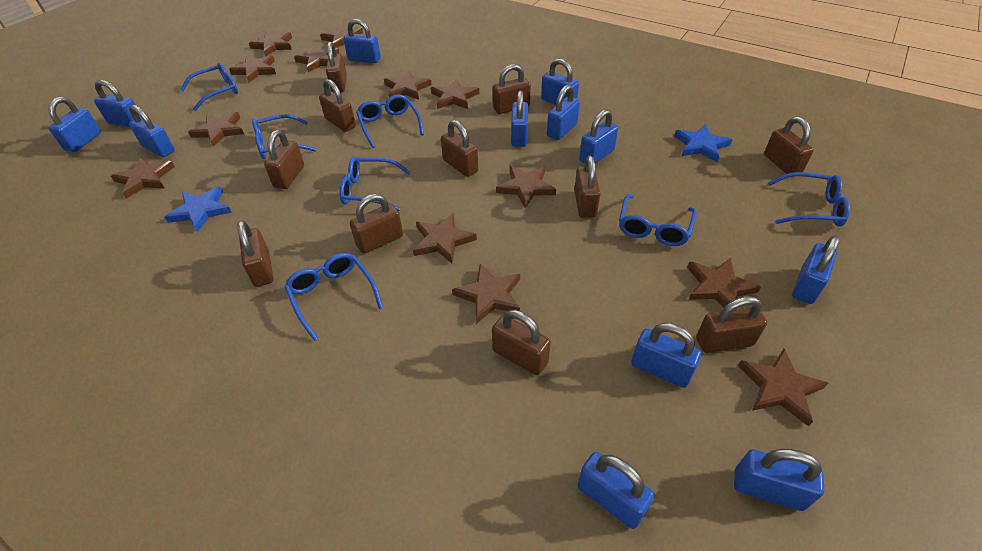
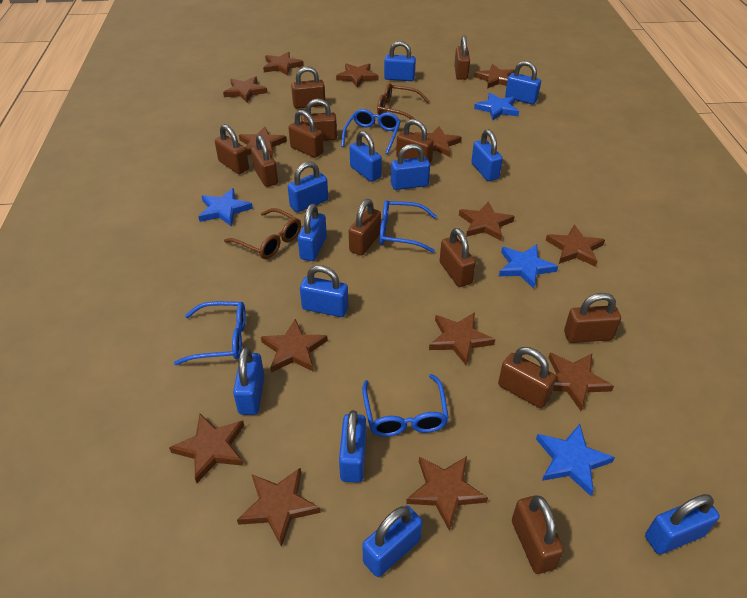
blue glasses: [180,62,238,111] [252,114,316,159] [284,253,383,341] [339,157,411,211] [356,94,424,148] [619,194,697,246] [768,172,850,226] = 7 -> [174,301,246,365] [341,109,401,154] [362,374,449,437] [380,200,437,253] = 4
blue star: [164,186,232,232] [674,124,732,162] = 2 -> [198,188,253,227] [474,93,519,120] [499,244,558,289] [536,424,615,496] = 4
brown glasses: none = 0 -> [224,208,301,259] [377,83,430,119] = 2
brown padlock: [237,220,273,287] [264,130,304,189] [319,79,356,132] [326,42,347,93] [350,194,403,254] [441,120,478,177] [492,310,551,375] [493,64,531,114] [574,156,601,218] [696,296,767,353] [764,116,814,174] = 11 -> [215,124,249,174] [251,135,278,187] [288,110,324,158] [291,66,325,109] [301,99,337,141] [349,199,381,255] [396,119,434,163] [440,228,476,287] [454,35,470,80] [498,347,556,408] [512,495,564,574] [564,293,621,343] = 12
brown star: [111,157,175,199] [188,112,244,147] [229,55,276,83] [249,32,292,57] [294,46,339,72] [320,25,363,48] [384,71,432,100] [413,213,477,264] [431,79,479,109] [452,264,520,324] [496,166,556,208] [687,258,761,307] [738,349,828,426] = 13 -> [169,414,244,483] [223,76,268,103] [237,467,321,547] [239,127,287,157] [261,319,328,373] [263,52,304,76] [336,63,378,87] [406,456,488,531] [415,126,462,157] [429,312,495,366] [459,202,515,241] [474,64,515,89] [545,224,605,267] [548,353,614,411] = 14

